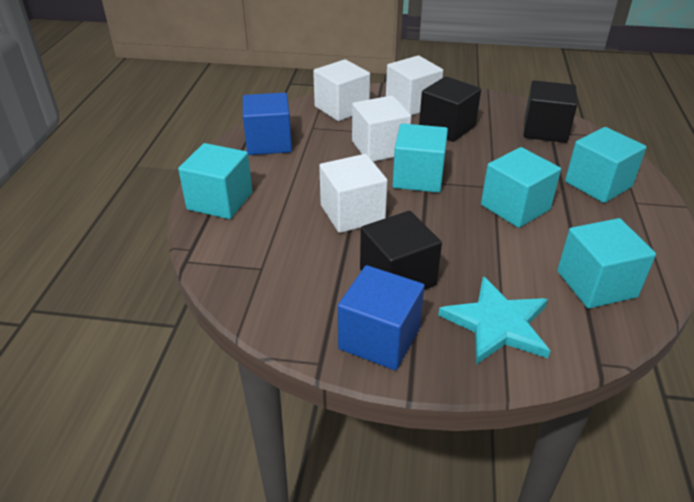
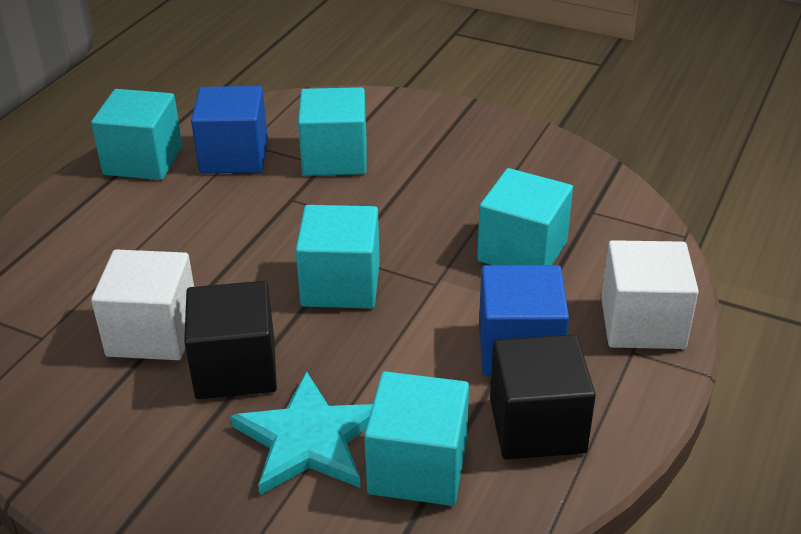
black cube: [360,211,442,290] [419,76,481,142] [523,80,577,143] = 3 -> [184,281,277,399] [490,334,596,460] = 2
white cube: [313,59,370,121] [319,154,388,233] [352,95,411,162] [386,56,443,115] = 4 -> [91,249,194,360] [601,240,699,349] = 2

